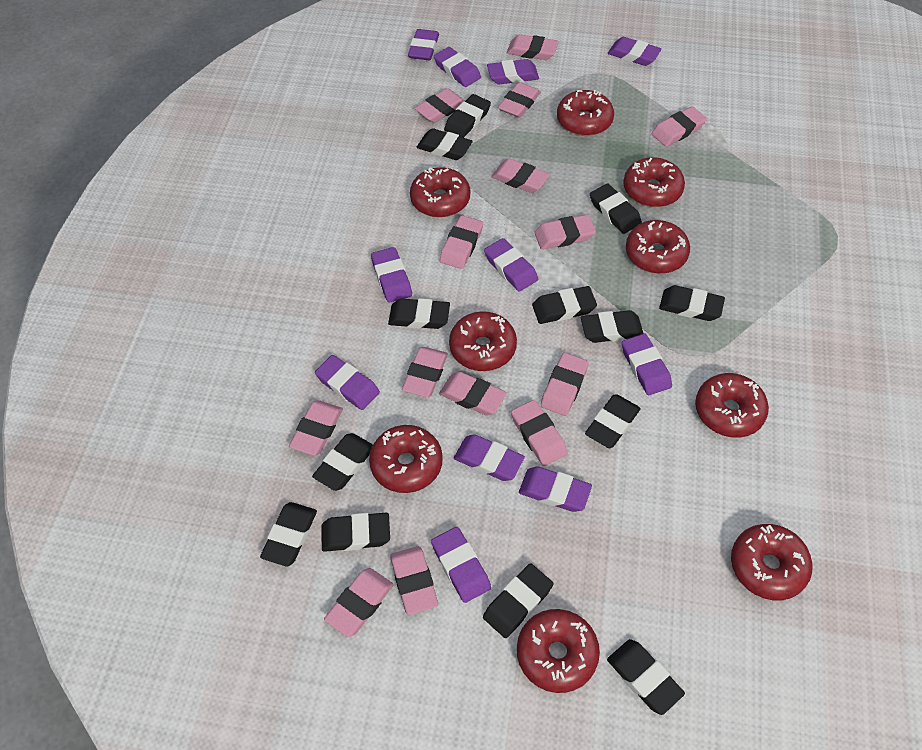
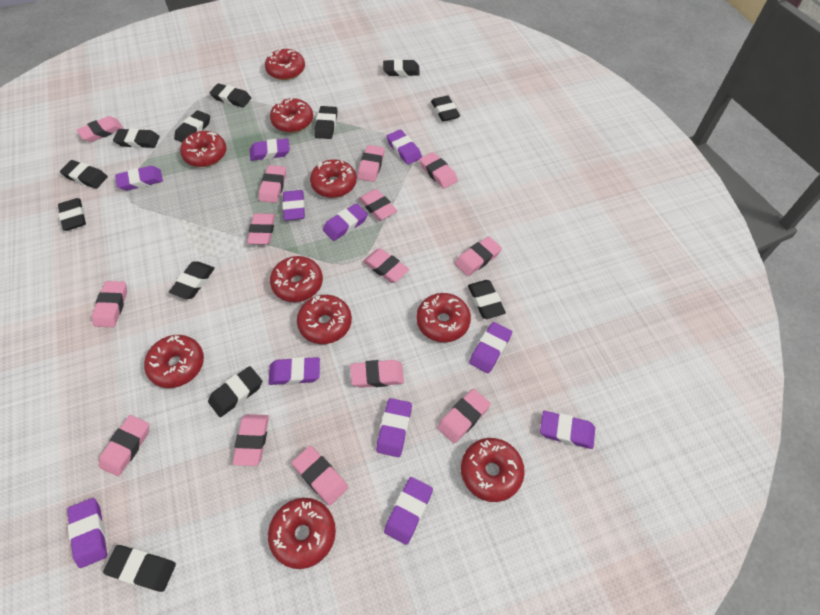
black eraser: [260,502,317,567] [312,433,373,491] [321,513,390,552] [388,298,450,329] [417,128,473,160] [444,94,491,138] [483,563,553,638] [532,286,597,324] [581,310,644,343] [585,394,640,448] [590,184,642,234] [607,639,685,715] [659,285,725,321] = 13 -> [58,198,86,231] [60,160,108,189] [103,545,176,592] [113,128,160,148] [169,261,215,299] [174,110,210,142] [208,366,262,417] [210,83,251,108] [314,106,337,139] [383,59,420,76] [431,95,460,122] [468,280,506,319] = 12
red donut: [369,425,443,493] [410,167,470,217] [449,311,517,371] [517,609,600,693] [557,90,614,136] [623,157,685,207] [626,220,690,274] [695,373,769,438] [731,524,813,600] = 9 -> [144,335,204,388] [180,131,227,167] [265,49,305,80] [268,498,336,569] [270,98,313,133] [270,256,323,302] [297,295,352,344] [310,159,357,198] [416,293,471,342] [461,438,525,502] = 10

